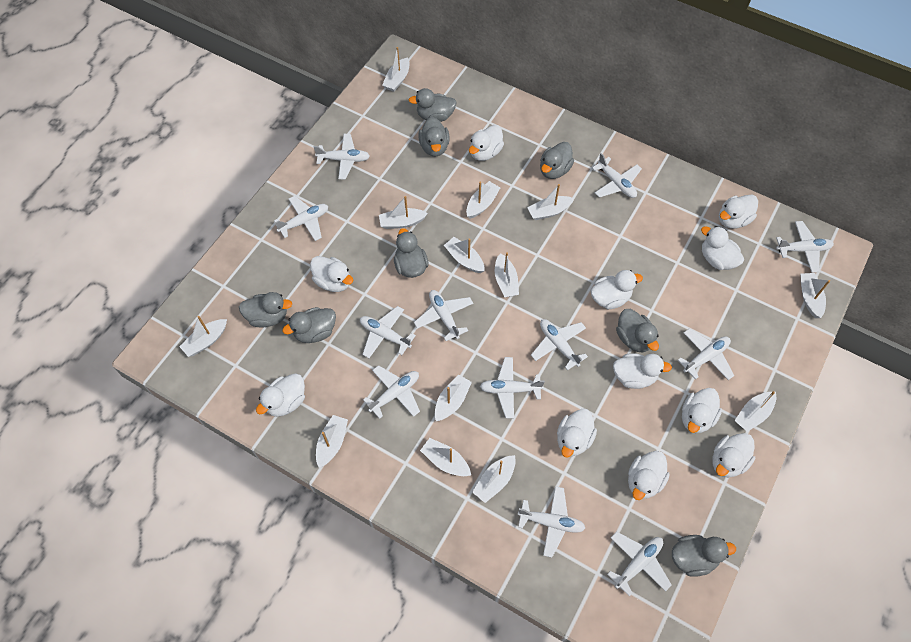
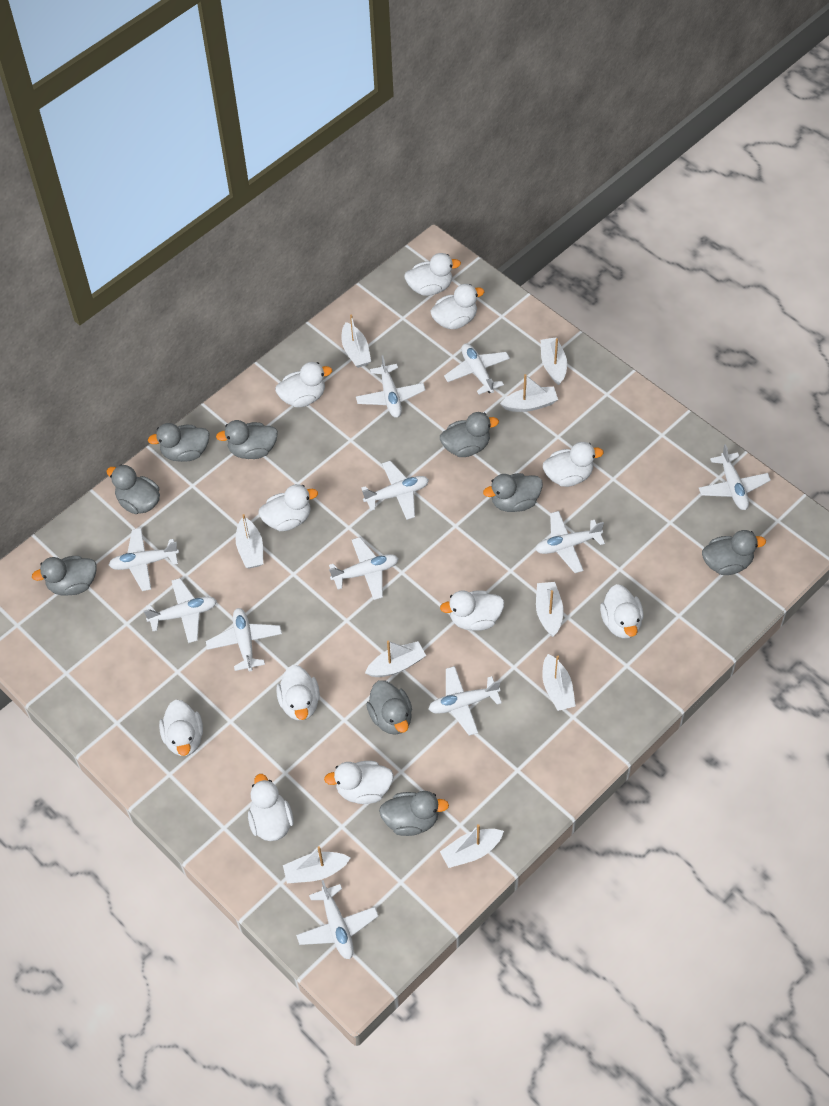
grey duck: [239,292,292,328] [282,307,336,343] [394,228,429,278] [409,88,457,122] [418,117,450,156] [540,142,574,179] [616,309,659,352] [672,535,736,577] = 8 -> [32,556,96,596] [106,464,160,514] [148,423,210,462] [216,420,278,459] [366,680,412,735] [379,791,449,836] [440,412,499,457] [483,473,543,512] [702,530,766,575] = 9
white boat: [179,316,227,357] [316,415,348,468] [379,196,428,229] [382,47,410,92] [420,438,471,476] [435,374,472,421] [444,237,485,273] [466,181,500,219] [472,455,516,503] [495,252,519,297] [527,184,574,220] [734,391,776,432] [801,273,830,318] = 13 -> [235,514,263,568] [283,846,350,883] [341,315,371,368] [365,641,426,677] [440,824,504,868] [500,374,558,412] [536,582,564,637] [541,337,567,385] [542,654,576,711] = 9
white plane: [274,196,328,241] [313,134,370,179] [360,306,416,358] [363,365,420,419] [414,290,473,341] [480,357,545,418] [518,486,585,558] [531,319,588,371] [592,153,642,198] [607,531,672,596] [678,328,734,380] [776,221,834,273] = 12 -> [109,528,179,591] [144,578,217,643] [206,608,282,671] [296,880,378,959] [329,537,399,600] [356,355,426,418] [361,461,429,520] [429,666,502,736] [444,343,510,395] [535,511,605,573] [699,444,771,510] = 11

